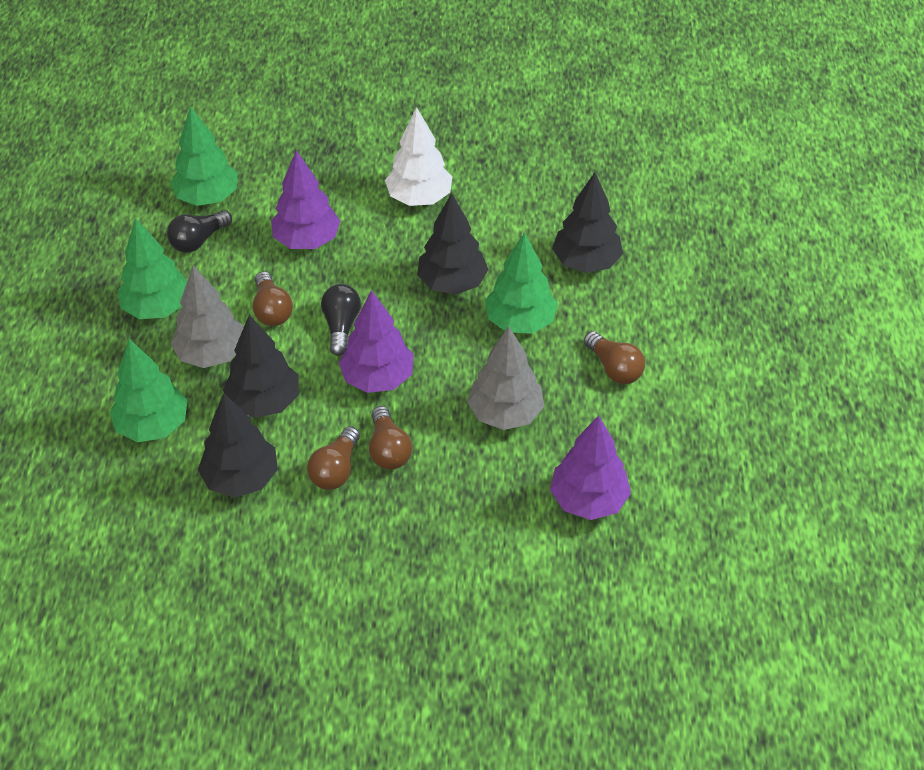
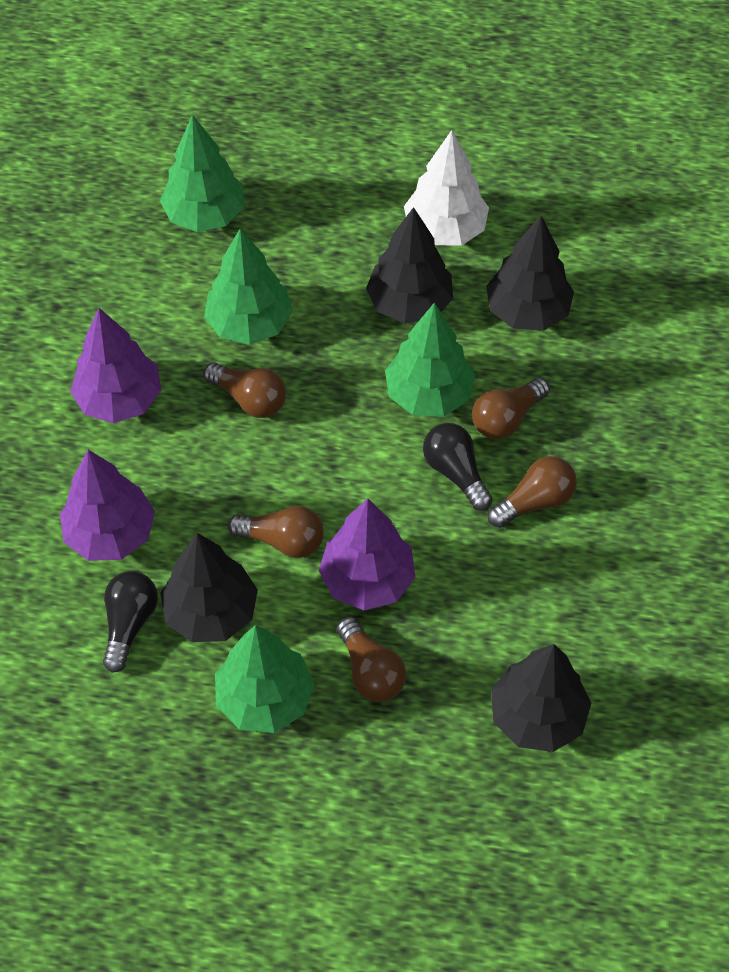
brown light bulb: [253,271,293,326] [307,426,360,490] [369,406,412,470] [584,331,645,384] = 4 -> [204,362,286,418] [228,506,324,558] [337,617,406,702] [472,377,550,439] [488,456,577,528] = 5
grey tree: [170,266,244,368] [467,326,544,430] = 2 -> none = 0

